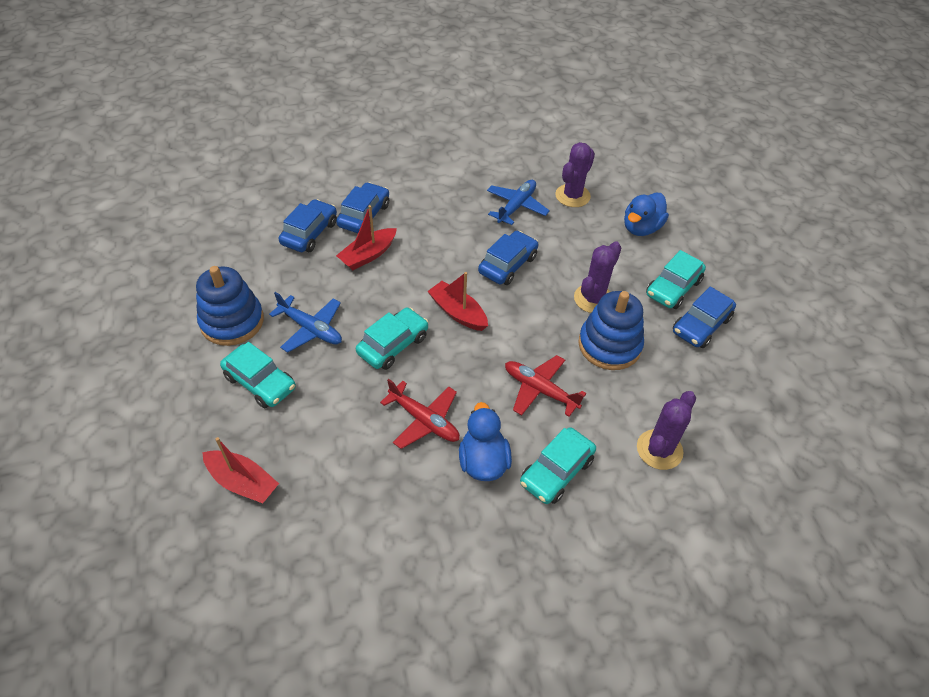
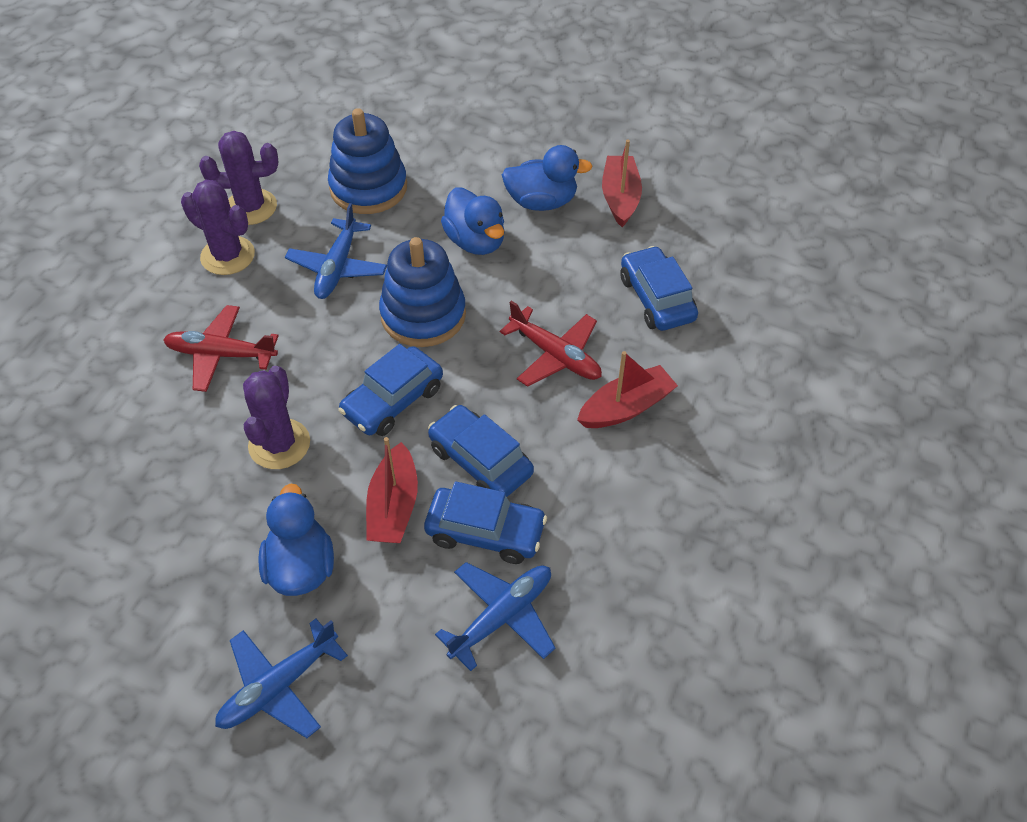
blue duck: [459,402,512,481] [624,193,669,236] = 2 -> [258,484,334,596] [441,188,505,255] [502,145,593,211] = 3
blue plane: [269,292,342,352] [487,180,550,225] = 2 -> [215,618,348,738] [285,203,387,299] [435,562,555,671] = 3
turquoise car: [220,342,296,408] [356,308,428,370] [520,427,596,504] [646,250,706,309] = 4 -> none = 0

